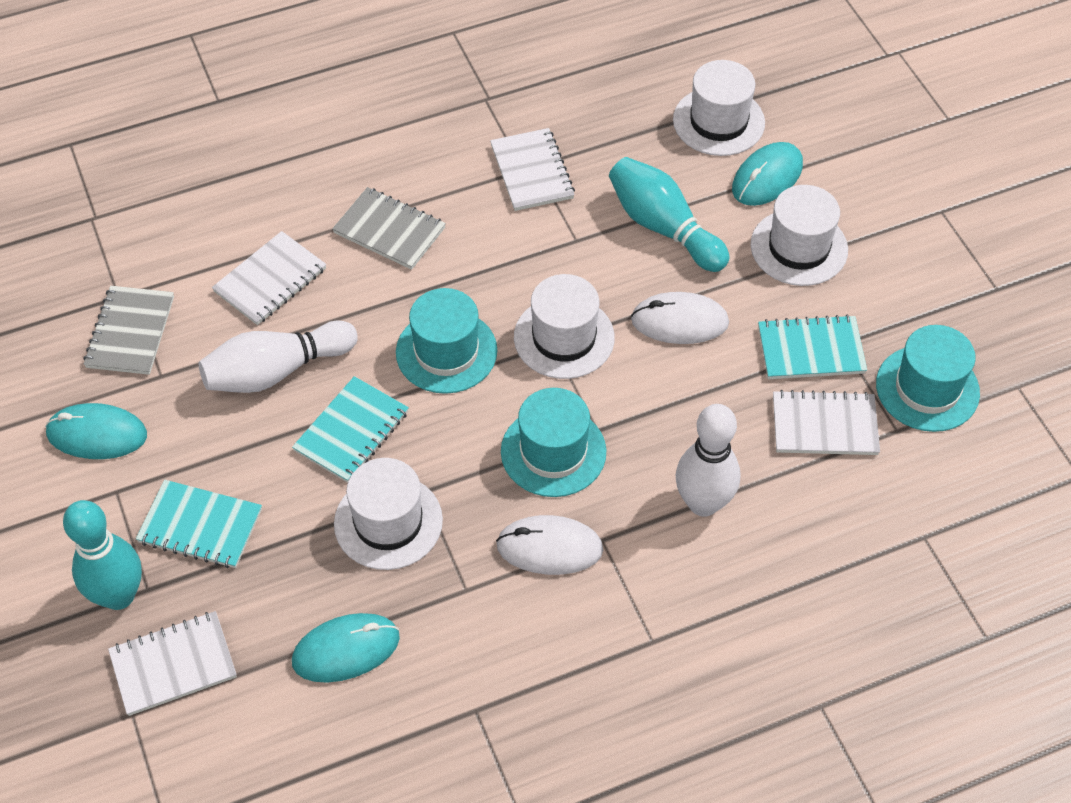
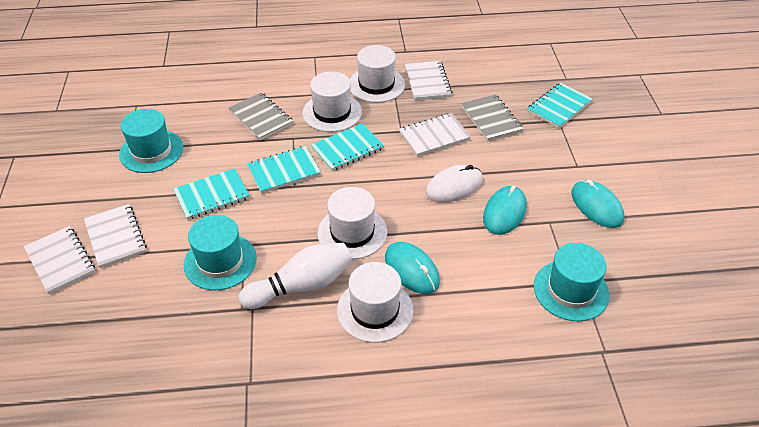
turquoise bowling pin: [63,500,142,610] [609,157,730,272] = 2 -> none = 0
turquoise notebook: [136,480,262,568] [292,376,409,483] [758,315,867,379] = 3 -> [173,168,250,220] [247,146,321,194] [311,123,384,171] [527,82,592,128] = 4
white bowling pin: [199,321,358,393] [676,404,740,517] = 2 -> [239,243,352,309] = 1
white mouse: [496,515,603,575] [631,292,729,344] = 2 -> [426,165,483,202] = 1

